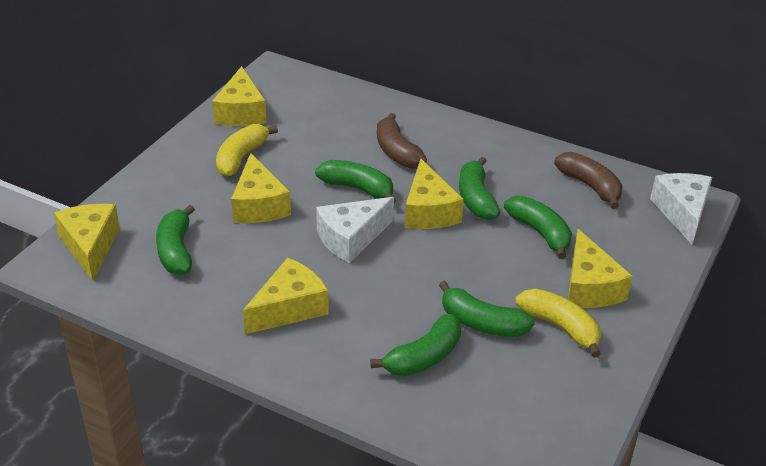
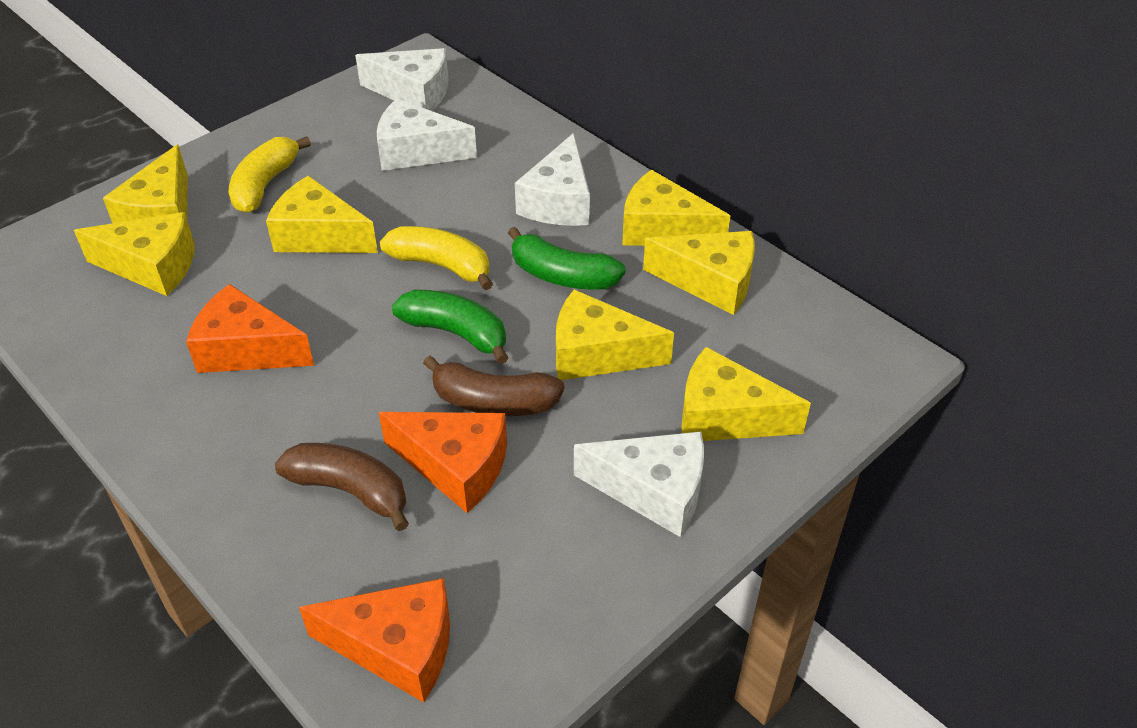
green banana: [156,205,195,275] [315,160,396,204] [370,314,462,376] [439,281,535,337] [459,157,500,220] [504,195,572,259] = 6 -> [392,290,508,364] [508,227,626,290] = 2
orange cheese: none = 0 -> [186,284,314,373] [299,578,450,702] [379,412,507,513] = 3
white cheese: [316,197,394,263] [650,173,712,245] = 2 -> [355,48,448,111] [377,99,477,171] [515,133,590,226] [574,432,704,537] = 4
yellow cheese: [54,204,120,281] [212,66,267,126] [231,153,291,223] [243,258,329,334] [405,159,464,229] [568,229,633,308] = 6 -> [74,212,195,296] [103,144,188,223] [266,176,378,253] [556,290,674,380] [622,170,730,246] [643,231,755,315] [681,347,811,441] = 7

